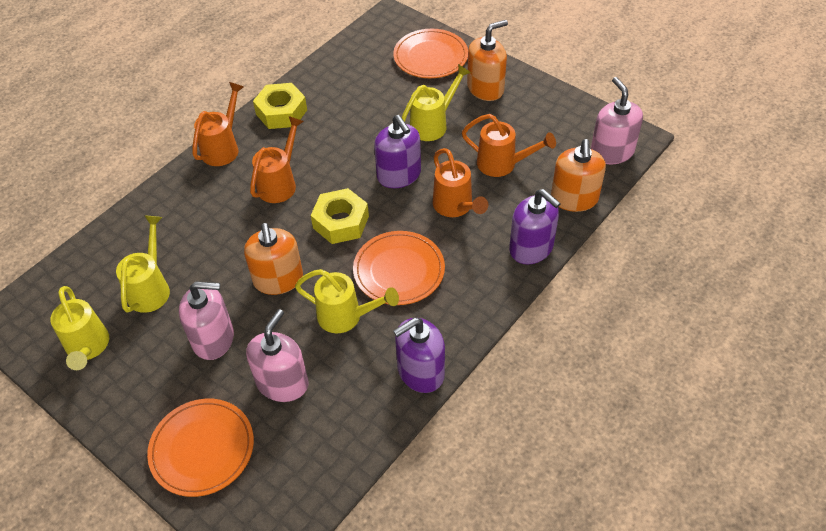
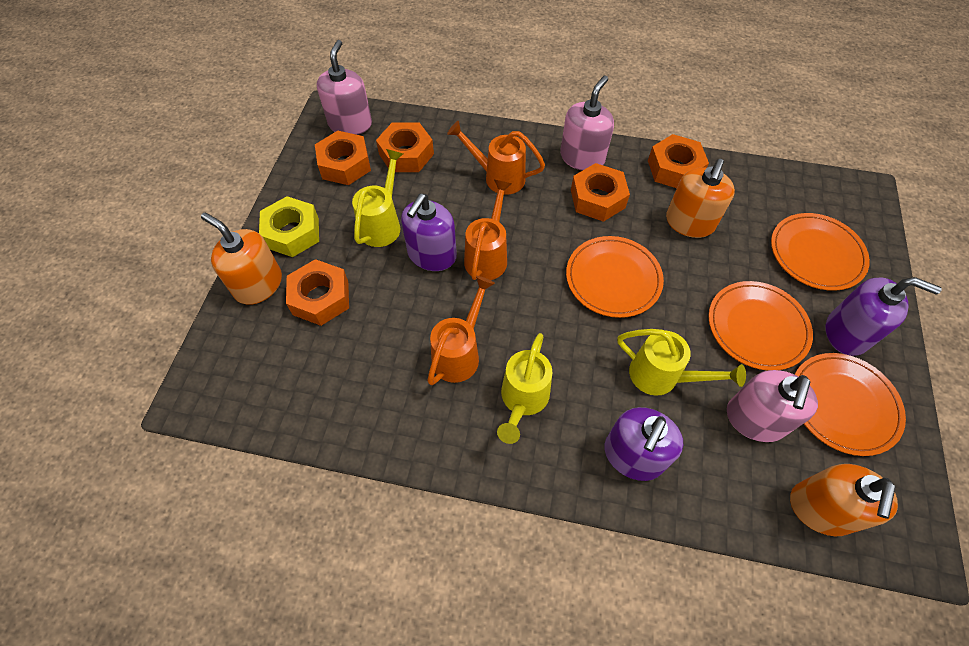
orange nut: none = 0 -> [286,259,349,326] [315,131,371,185] [376,122,434,172] [571,163,630,222] [648,134,709,188] = 5
orange plate: [147,399,254,497] [353,231,445,305] [393,29,468,78] = 3 -> [566,236,664,318] [708,281,813,370] [771,213,870,291] [795,353,906,456] = 4
orange watering can: [192,82,244,166] [250,116,304,203] [433,148,488,217] [462,114,556,177] = 4 -> [427,276,495,385] [447,121,545,195] [464,180,512,280] = 3
yellow nut: [253,83,307,129] [311,188,369,244] = 2 -> [259,196,319,257] = 1
yellow watering can: [50,286,109,370] [116,215,170,313] [295,269,399,333] [402,64,471,141] = 4 -> [352,149,403,247] [497,333,552,444] [617,329,746,396] = 3

